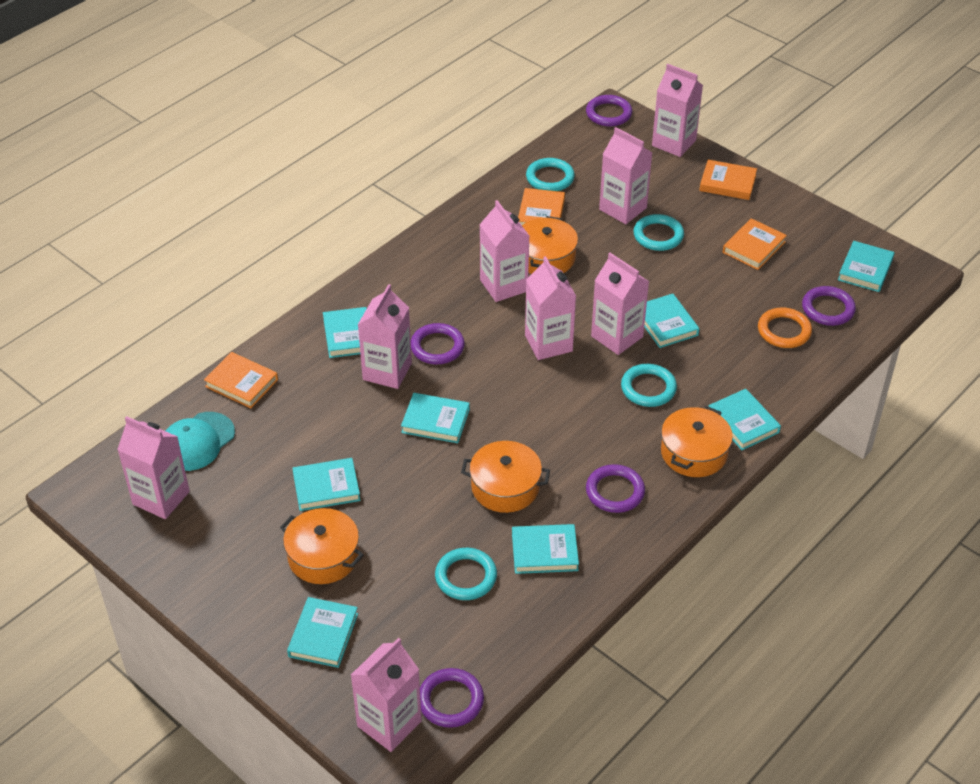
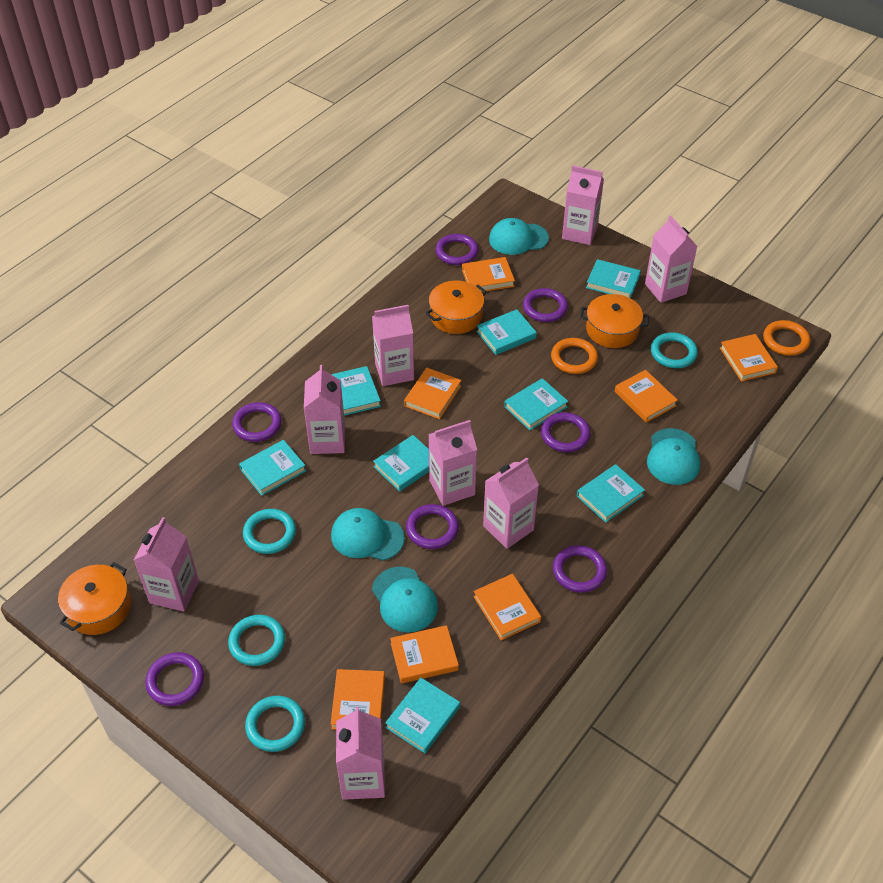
orange book: [204,352,278,408] [518,188,565,225] [699,160,757,200] [723,218,787,270] = 4 -> [331,669,385,730] [390,625,459,683] [404,368,461,419] [462,257,515,292] [473,574,541,640] [615,370,678,423] [720,334,778,382] = 7
orange pot: [280,508,364,584] [461,441,550,513] [522,216,578,274] [661,406,733,477] = 4 -> [58,562,131,635] [426,281,487,334] [580,294,649,348] = 3
orange ring: [758,308,812,348] = 1 -> [551,338,598,374] [763,320,810,356] = 2
purple ring: [411,323,465,364] [420,668,484,728] [586,95,632,127] [586,464,645,513] [802,286,856,326] = 5 -> [145,652,204,706] [232,402,282,442] [406,504,459,549] [435,234,479,265] [523,288,568,322] [541,412,591,452] [553,545,607,593] = 7
turquoise cap: [165,412,235,471] = 1 -> [331,508,405,561] [372,567,438,633] [489,218,549,255] [647,428,700,485] = 4

